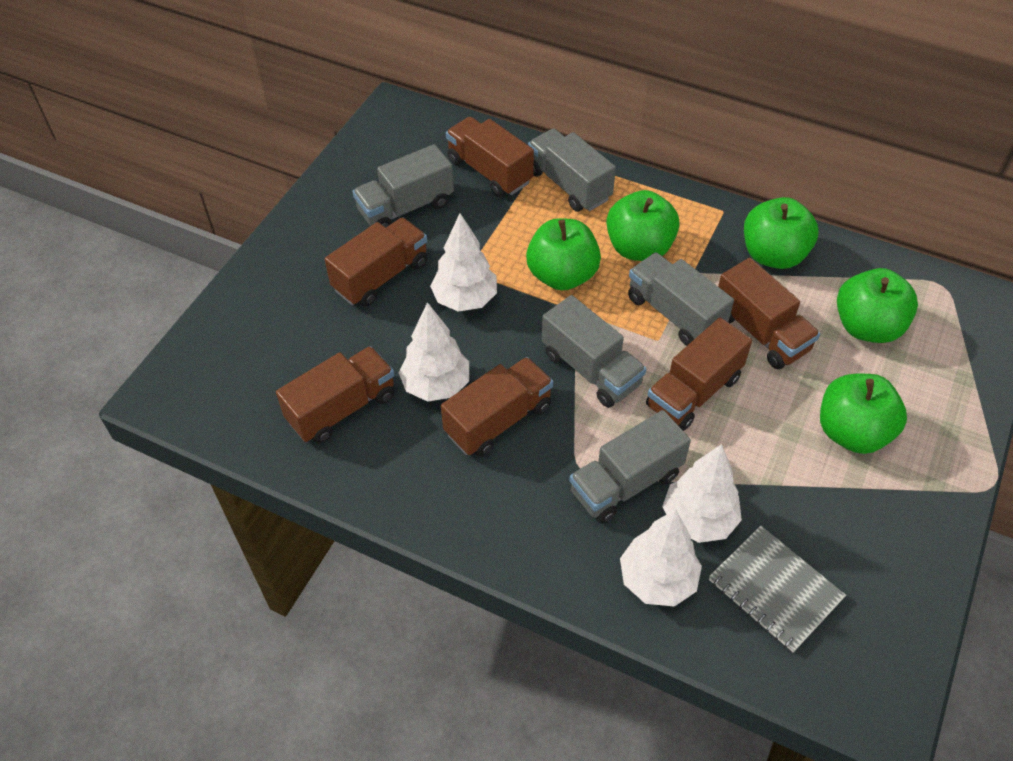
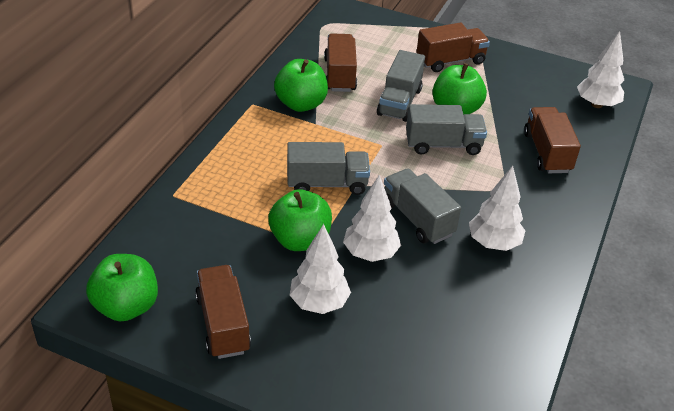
brown truck: [276,346,395,444] [325,217,428,307] [441,357,553,457] [446,117,534,197] [646,318,752,431] [718,258,820,369] = 6 -> [195,265,251,359] [324,33,357,92] [417,23,490,72] [524,107,581,173] = 4
green apple: [526,218,601,290] [606,190,680,261] [744,197,819,269] [820,374,907,454] [837,268,918,343] = 5 -> [86,254,158,321] [268,189,332,251] [274,59,328,112] [432,63,487,115] = 4
grey notebook: [709,526,846,652] = 1 -> none = 0
grey truck: [352,144,454,228] [528,129,616,212] [542,295,646,408] [569,410,691,524] [628,252,734,346] = 5 -> [287,142,370,195] [377,50,425,122] [384,168,461,244] [406,104,487,155] = 4

